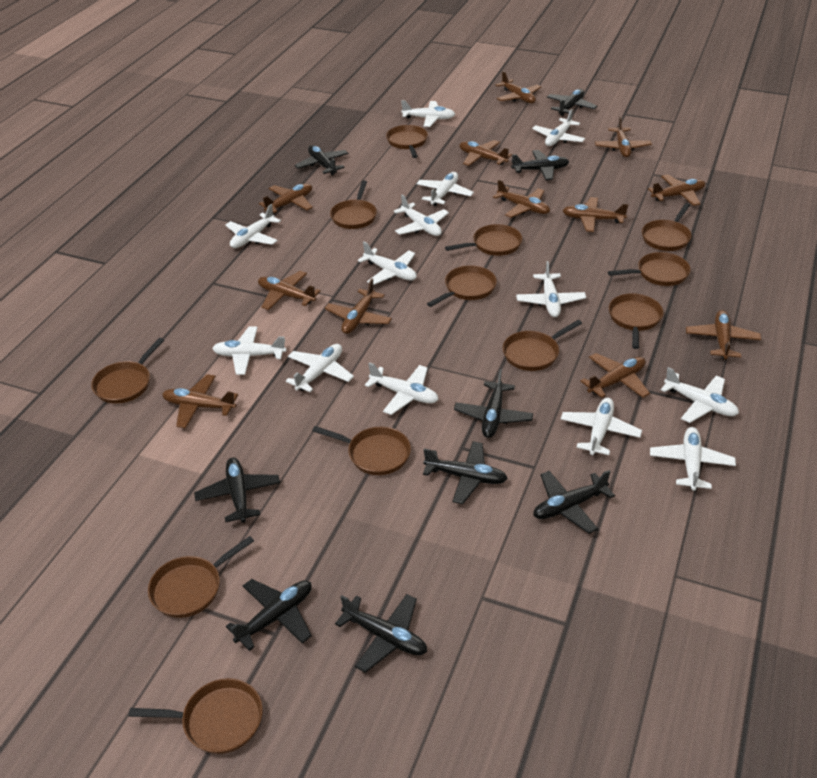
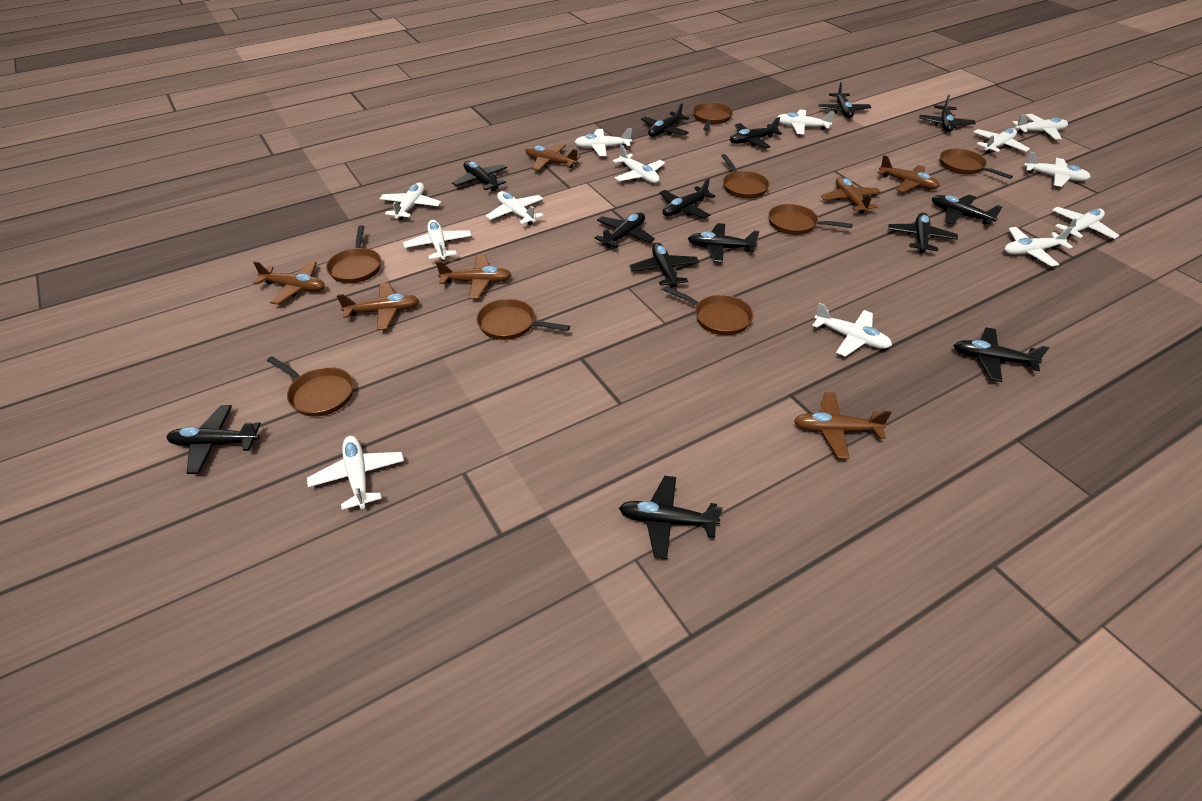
black plane: [194,457,280,523] [226,579,312,651] [294,145,349,175] [335,594,427,673] [423,441,508,504] [454,369,533,438] [511,150,569,180] [533,470,615,534] [547,89,597,116] = 9 -> [166,405,261,474] [452,161,507,191] [595,213,655,248] [619,476,723,559] [629,243,699,288] [641,103,689,137] [659,178,715,218] [688,223,759,263] [730,117,782,149] [818,82,871,118] [888,213,958,253] [919,95,976,132] [932,195,1002,225] [953,327,1049,382] = 14
brown pan: [91,338,164,404] [129,678,263,754] [148,536,254,618] [312,426,411,475] [330,181,377,229] [386,125,428,158] [427,265,497,307] [445,224,522,256] [503,320,582,371] [608,252,691,286] [609,293,663,349] [642,203,692,251] = 12 -> [267,356,354,416] [326,225,381,283] [477,299,570,340] [663,286,753,335] [693,102,733,131] [721,154,770,199] [768,204,853,235] [940,149,1013,179] = 8
brown plane: [162,374,238,428] [258,271,320,310] [259,183,313,213] [325,278,392,334] [459,140,512,166] [493,179,550,218] [495,71,541,103] [562,197,629,232] [580,353,650,398] [595,116,652,157] [648,174,705,206] [686,310,761,360] = 12 -> [253,260,325,305] [337,282,419,330] [436,255,512,299] [525,143,581,171] [794,392,892,459] [821,177,881,214] [878,155,940,192] = 7

